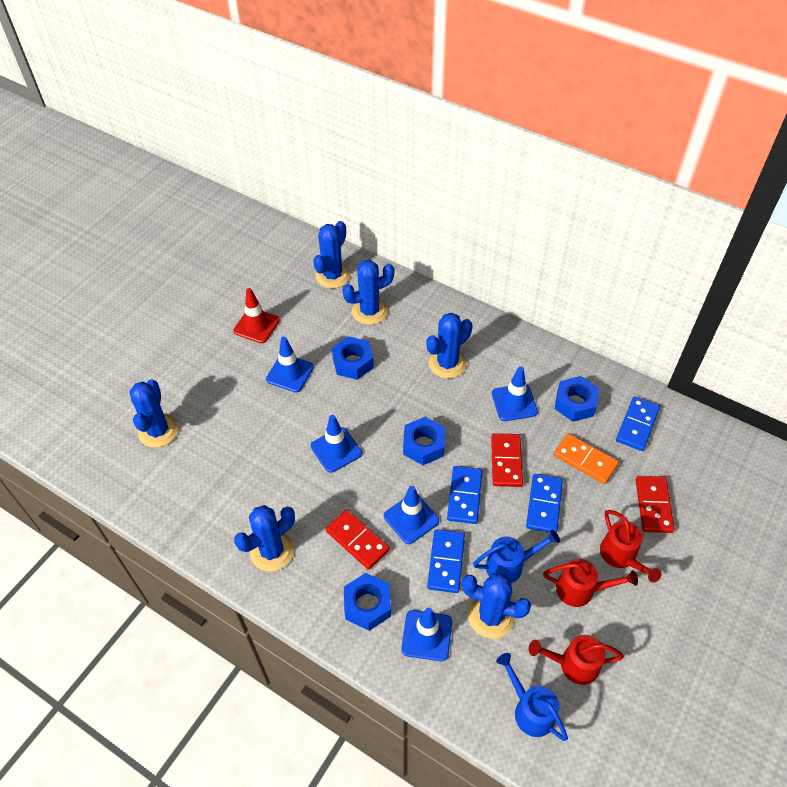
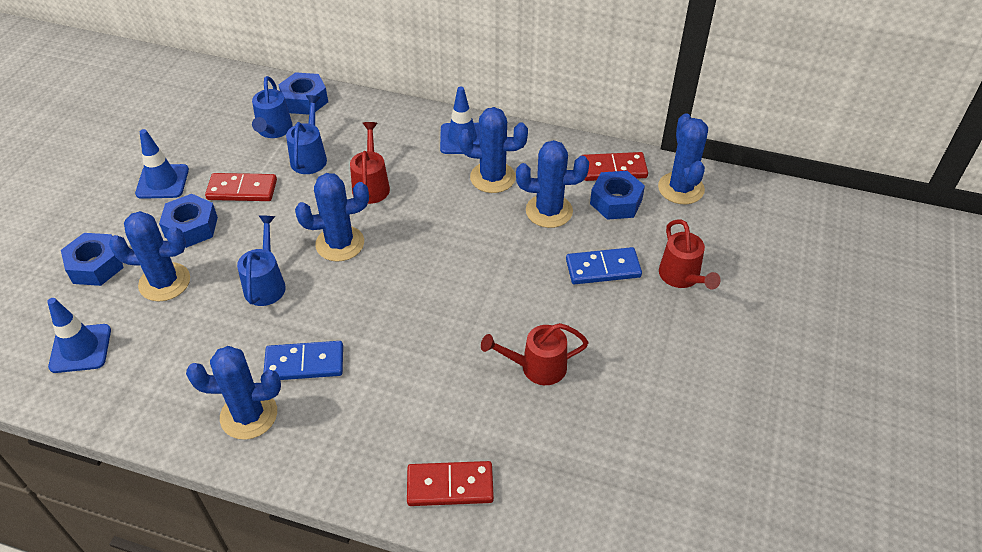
blue domino: [427,529,465,593] [447,466,482,524] [526,474,563,533] [616,397,660,451] = 4 -> [263,341,343,380] [566,247,642,284] = 2
blue traffic cone: [266,336,314,392] [311,415,362,473] [384,486,439,544] [401,607,452,661] [492,366,538,421] = 5 -> [47,298,111,373] [135,129,189,199] [440,86,479,154] = 3
blue watering can: [473,529,560,583] [496,653,568,741] = 2 -> [237,215,286,306] [252,76,293,138] [286,95,327,174] = 3
orange domino: [554,433,619,484] = 1 -> none = 0
red traffic cone: [233,288,280,343] = 1 -> none = 0

